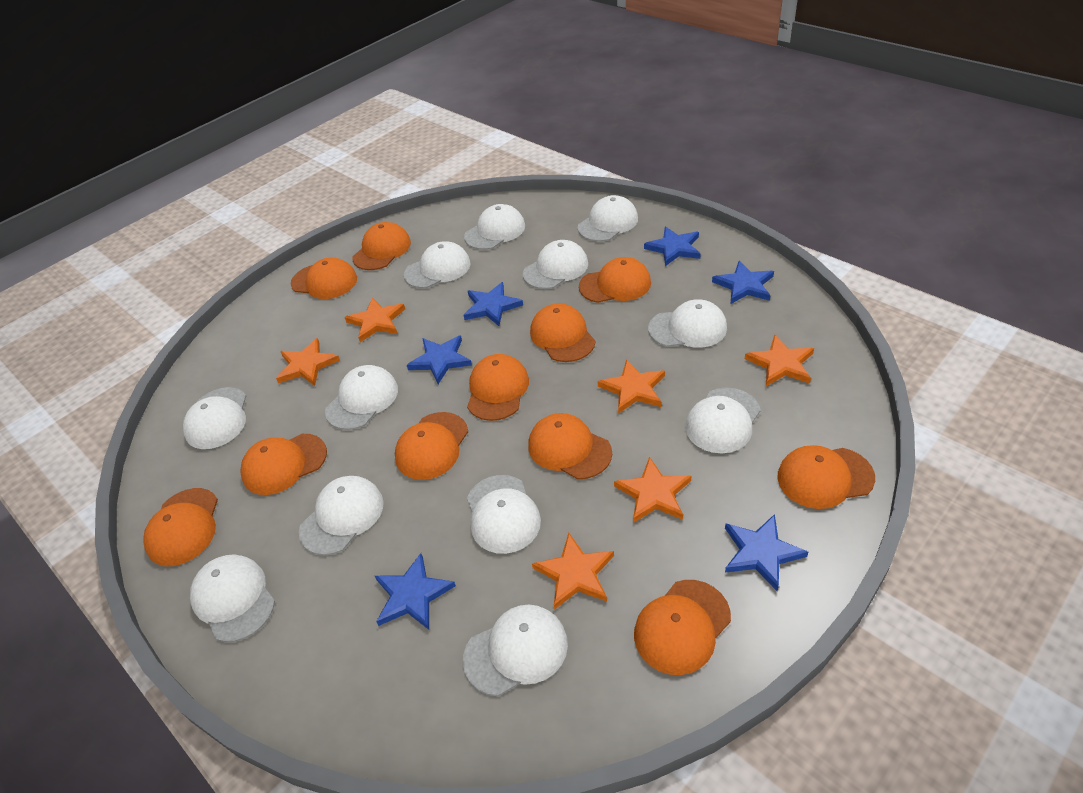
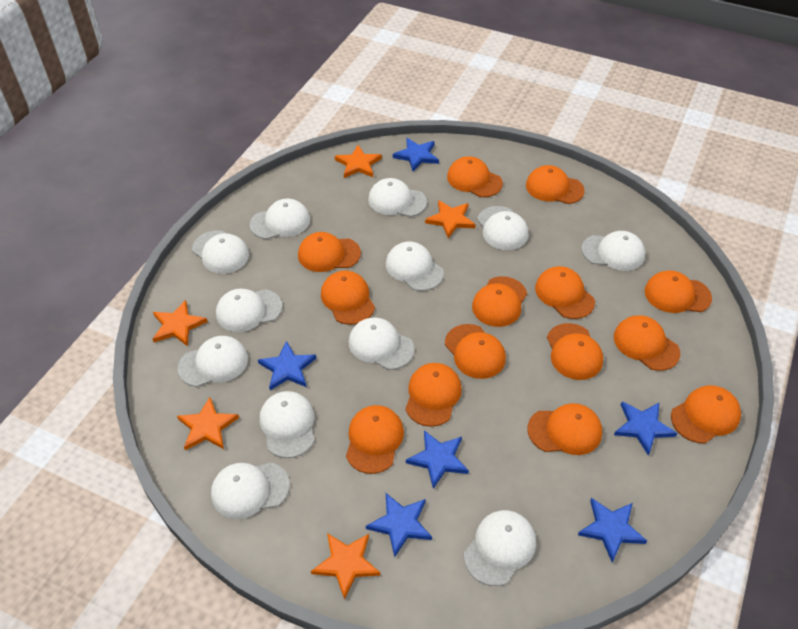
orange cap: [143,488,218,566] [240,434,327,495] [291,258,357,299] [352,222,411,270] [395,412,468,480] [467,354,529,421] [528,413,612,479] [530,303,596,362] [579,257,651,303] [634,580,731,675] [777,445,875,509] = 11 -> [298,232,361,272] [321,271,375,325] [346,405,404,474] [405,363,462,427] [445,324,506,379] [447,156,503,197] [472,276,527,327] [526,165,585,204] [527,403,602,455] [535,266,595,319] [547,323,603,380] [614,315,680,371] [645,270,712,313] [671,385,741,444] = 14
orange star: [276,338,340,386] [345,297,405,342] [532,533,614,610] [598,359,665,414] [614,457,691,523] [745,334,814,386] = 6 -> [153,300,208,346] [177,397,239,450] [311,533,381,600] [335,145,382,178] [425,200,476,238] = 5

